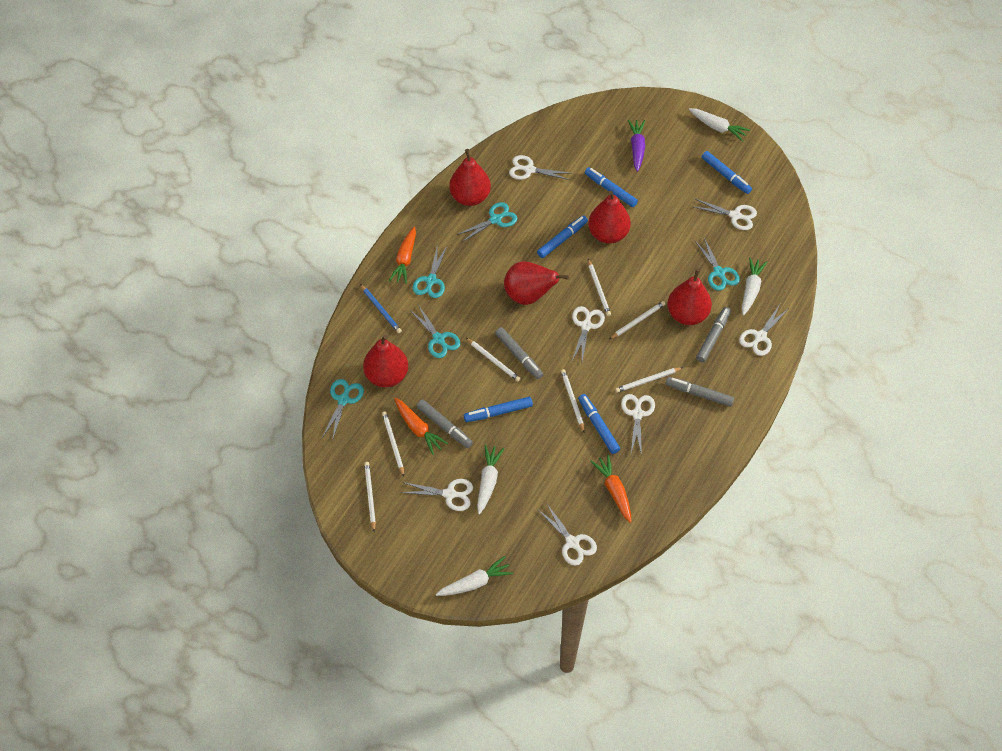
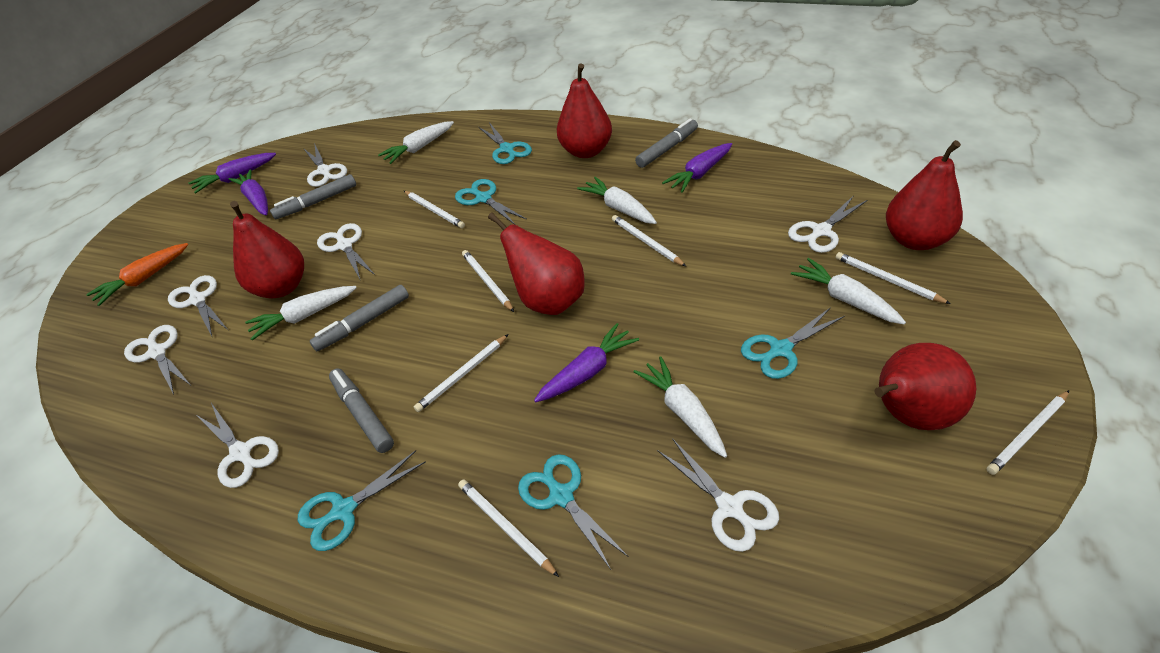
blue marker: [464,397,533,422] [537,215,588,258] [578,394,620,454] [585,167,638,207] [702,151,752,194] = 5 -> none = 0
blue pencil: [360,284,402,333] = 1 -> none = 0
orange carrot: [389,227,416,284] [395,398,448,455] [590,454,631,523] = 3 -> [86,243,188,306] = 1
purple carrot: [628,120,645,172] = 1 -> [188,153,276,194] [229,169,268,215] [534,323,639,402] [662,143,732,193] = 4
white carrot: [436,556,513,596] [477,445,505,514] [689,108,750,141] [742,257,767,315] = 4 -> [245,286,357,340] [378,121,454,164] [577,177,657,224] [634,357,727,458] [791,258,906,325] = 5

